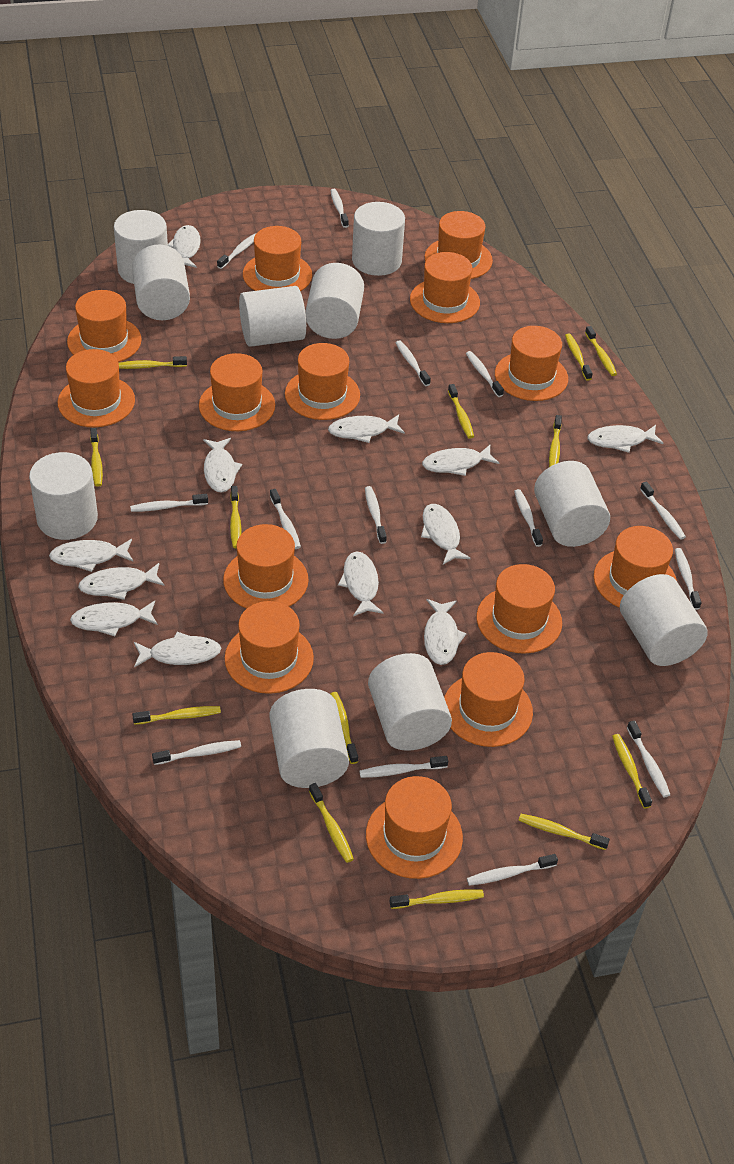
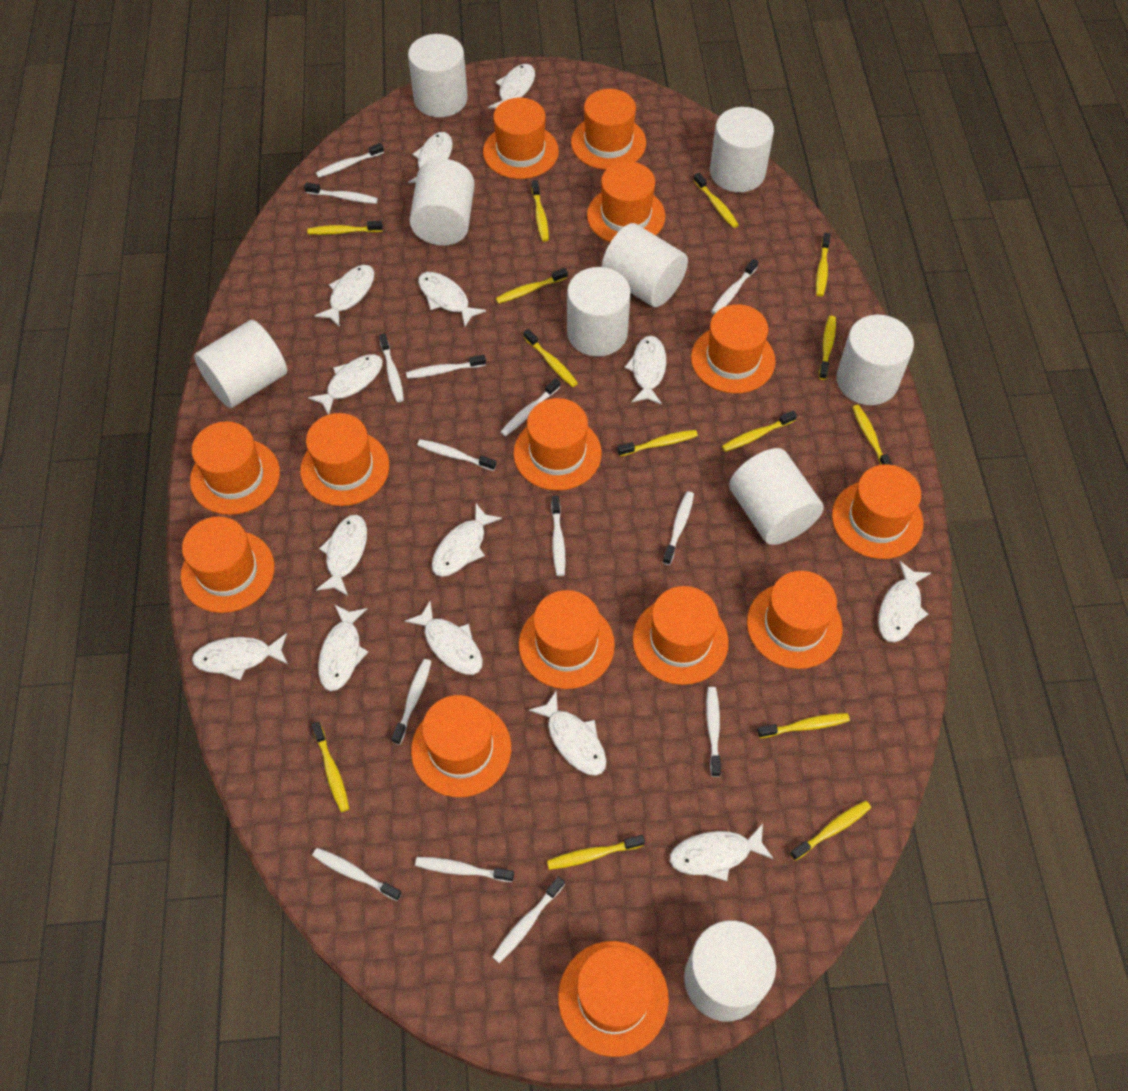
white cylinder: [29,452,98,540] [114,210,168,284] [132,244,190,320] [239,286,306,347] [269,689,349,788] [305,263,364,339] [352,202,405,276] [368,653,452,751] [534,461,610,547] [620,574,708,666] = 10 -> [194,320,287,408] [408,34,468,117] [409,159,475,246] [567,267,631,357] [602,223,688,307] [684,920,776,1021] [710,107,774,192] [729,448,824,545] [836,315,914,405] = 9
white fish: [49,539,133,572] [70,601,158,636] [78,563,165,600] [134,632,221,668] [168,225,200,268] [203,438,242,493] [328,414,405,443] [338,551,384,616] [421,504,471,564] [422,445,499,476] [424,599,466,665] [587,425,663,453] = 12 -> [192,633,288,680] [308,354,383,415] [314,265,374,326] [316,515,367,596] [318,604,368,691] [405,601,483,675] [408,132,453,183] [418,272,486,327] [432,503,502,577] [488,64,535,109] [528,691,606,776] [625,336,666,405] [669,824,774,881] [878,561,931,642] = 14
yellow toothbrush: [90,428,103,487] [119,356,187,369] [132,706,221,725] [230,486,242,548] [309,783,354,863] [330,692,358,764] [389,889,484,909] [448,384,474,439] [519,814,610,850] [549,415,562,467] [565,333,593,381] [585,326,617,376] [612,734,652,809] = 13 -> [307,221,383,235] [312,721,349,812] [495,268,568,304] [524,329,578,387] [532,180,549,241] [547,835,645,870] [617,430,698,457] [693,173,739,228] [722,411,797,452] [757,713,850,738] [790,801,871,861] [816,232,831,297] [819,316,836,380] [852,405,893,465] = 14

